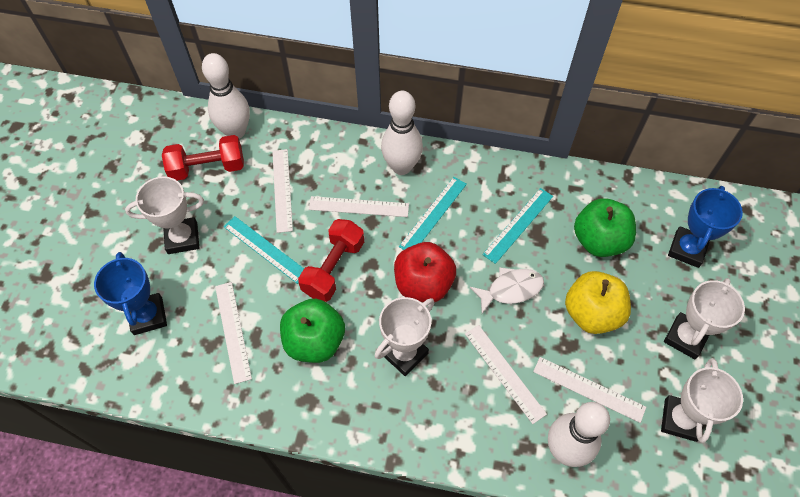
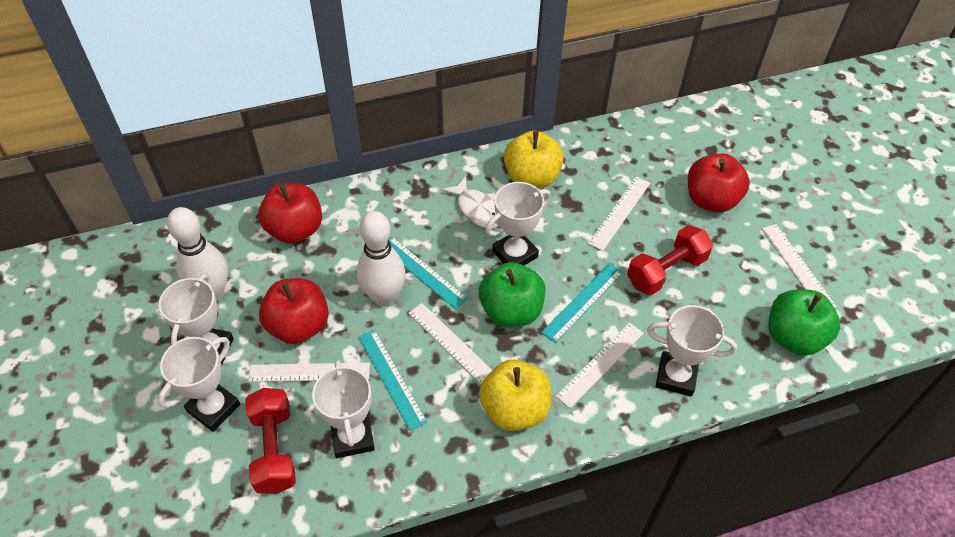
blue trophy: [94,252,167,335] [668,186,743,268] = 2 -> none = 0
red apple: [394,242,456,302] = 1 -> [258,183,322,244] [259,278,329,344] [688,153,750,212] = 3
white bowling pin: [202,53,250,139] [381,91,423,175] [548,402,610,467] = 3 -> [167,207,228,301] [357,211,405,306] = 2
white trophy: [125,177,204,254] [375,297,434,376] [661,358,743,443] [664,278,745,359] = 4 -> [158,337,240,432] [159,273,233,366] [312,360,375,458] [485,182,551,265] [647,305,737,396] = 5
yellow apple: [565,271,631,334] = 1 -> [479,360,551,431] [504,131,564,188] = 2

